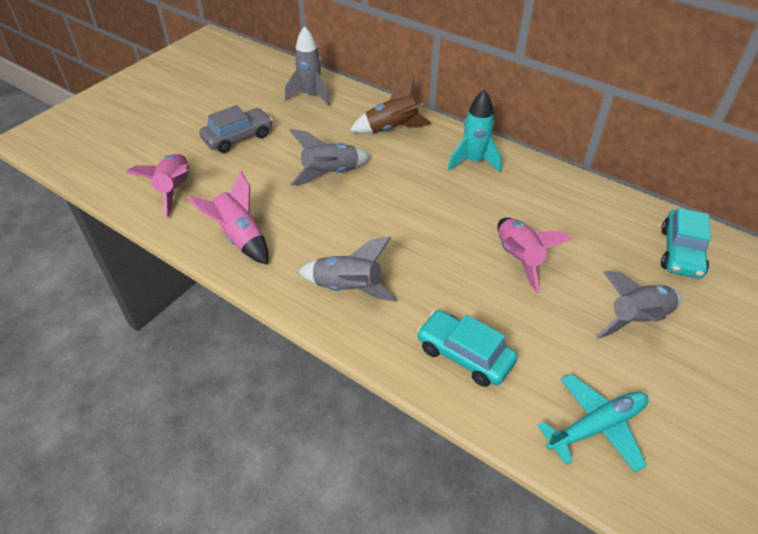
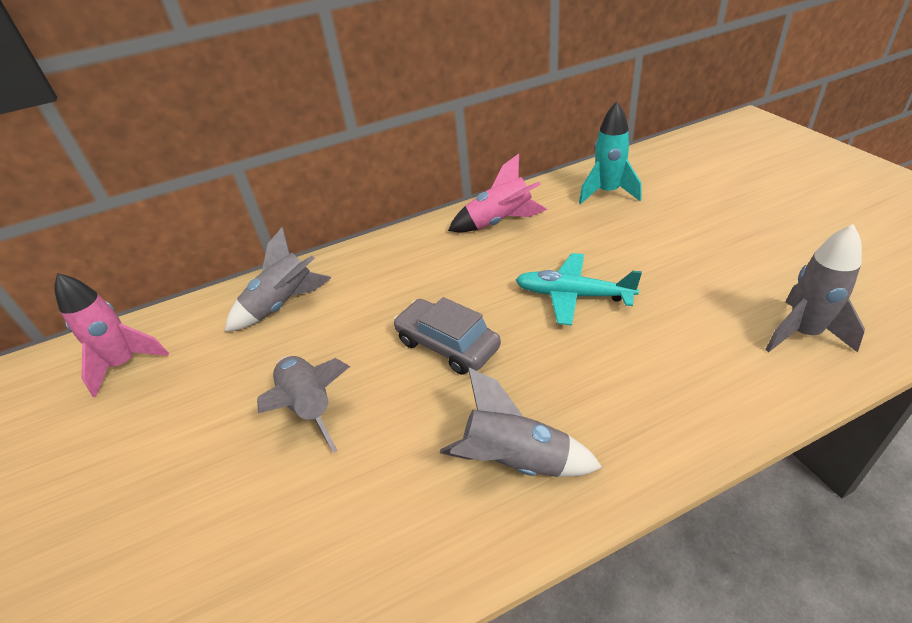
brown rocket: [350,76,431,133] = 1 -> none = 0
pink rocket: [126,154,190,218] [187,171,269,265] [498,218,573,293] = 3 -> [54,273,169,398] [448,154,547,232] = 2
turquoise car: [417,310,518,387] [661,208,711,278] = 2 -> none = 0

